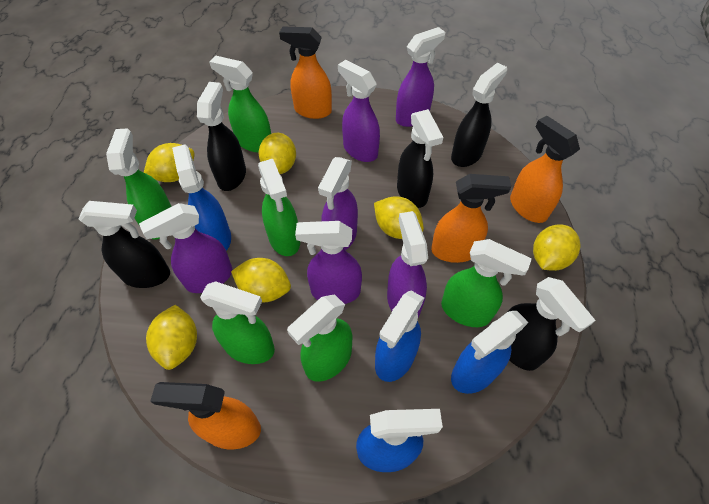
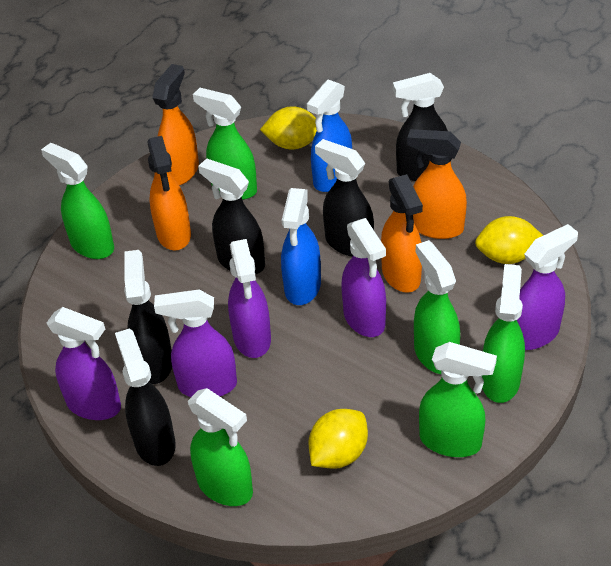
blue spray bottle: [172,144,231,251] [356,409,443,472] [375,291,424,382] [451,311,529,394] = 4 -> [281,188,321,305] [307,79,352,192] = 2
purple spray bottle: [139,203,232,293] [295,221,362,304] [318,157,358,251] [338,60,380,162] [387,211,428,317] [396,27,445,127] = 6 -> [47,307,121,420] [154,289,237,397] [228,239,271,358] [341,218,386,337] [517,224,578,350] = 5
yellow lemon: [144,143,195,182] [146,305,197,370] [231,258,291,303] [259,133,296,174] [374,196,424,239] [533,224,581,271] = 6 -> [260,106,317,149] [308,409,368,469] [475,216,543,264] = 3

